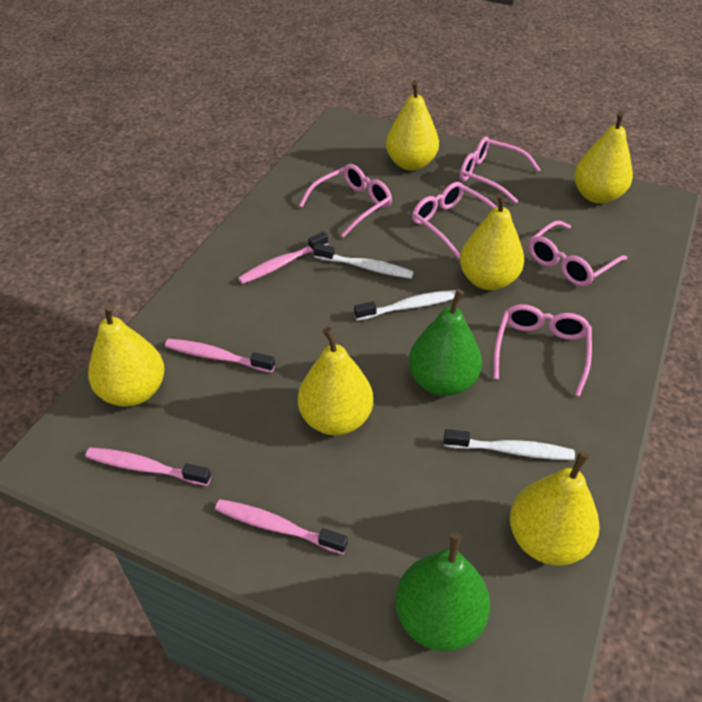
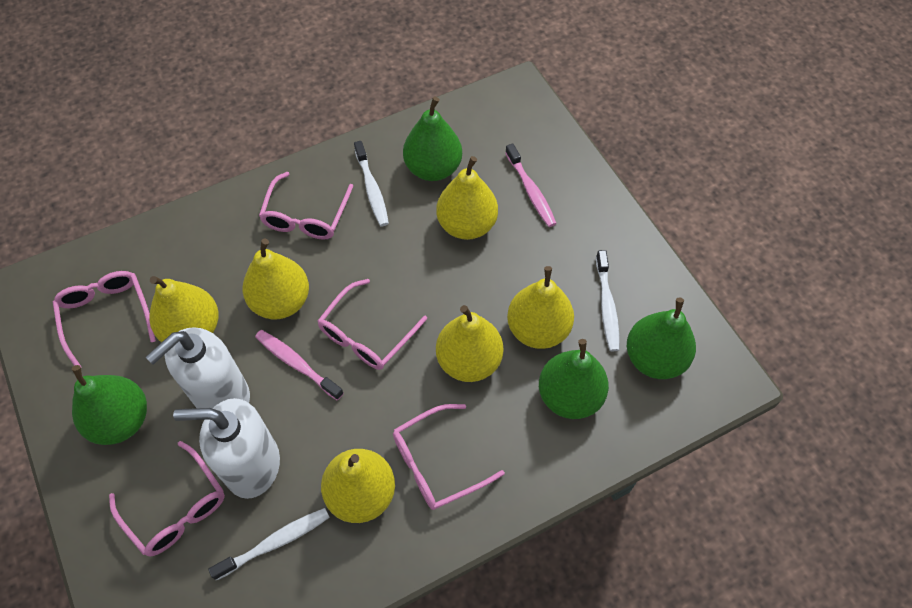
green pear: [395,532,490,651] [409,289,482,396] = 2 -> [72,365,147,445] [403,97,462,181] [539,339,609,419] [627,298,696,379] = 4
pink toothbrush: [85,447,211,486] [165,339,275,373] [215,499,348,554] [238,232,328,284] = 4 -> [255,330,344,400] [505,144,557,227] = 2
white soap dispenser: none = 0 -> [146,327,250,409] [173,398,280,499] = 2

